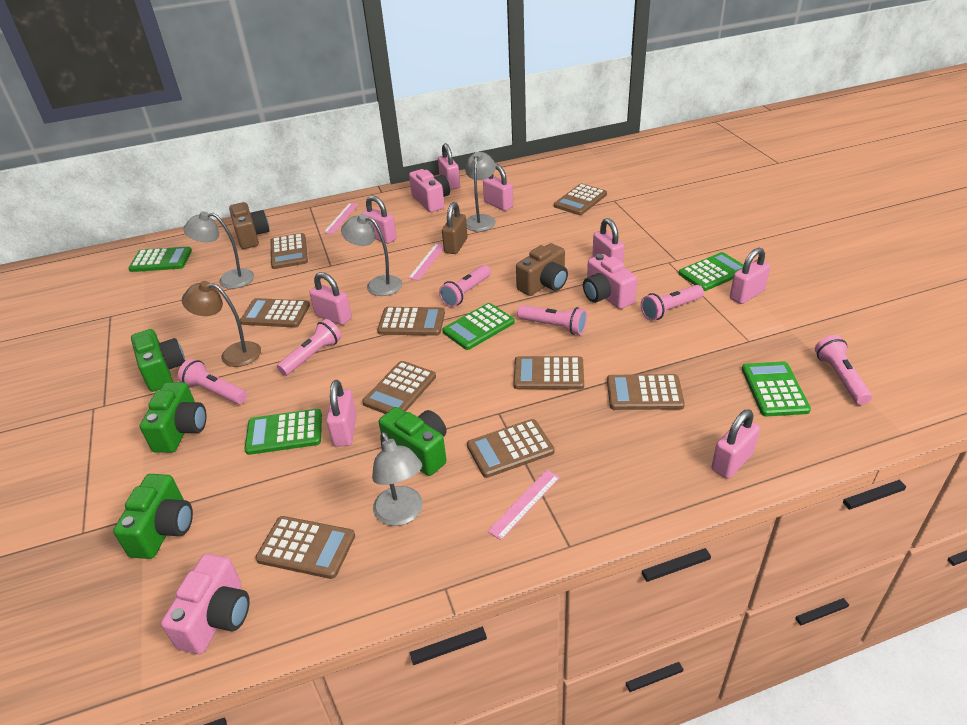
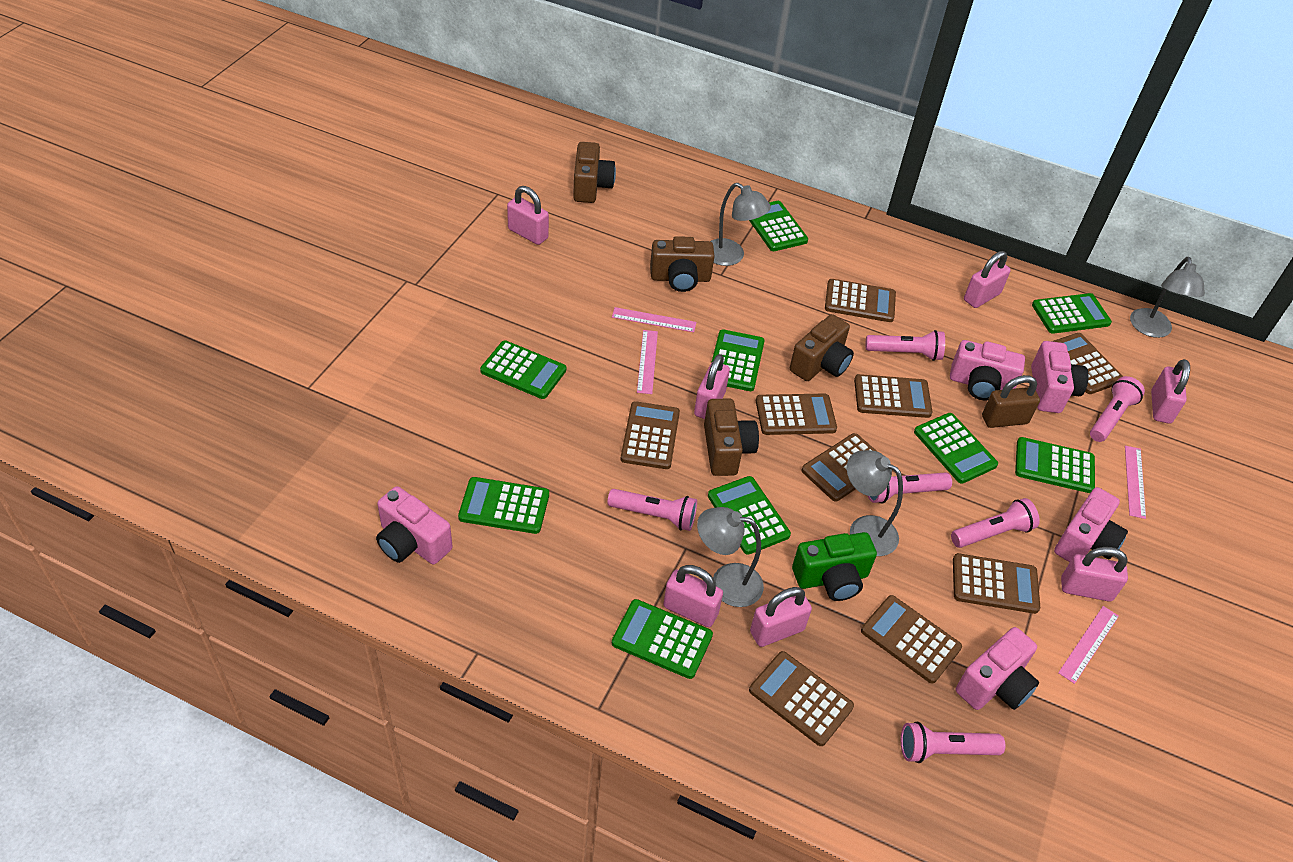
brown camera: [229,202,270,249] [516,243,568,296] = 2 -> [573,142,616,203] [650,236,714,292] [704,399,759,476] [790,314,854,381] = 4
brown lamp: [182,281,261,367] = 1 -> none = 0
green calculator: [128,247,192,272] [245,409,322,455] [442,303,515,350] [679,252,743,291] [742,361,811,416] = 5 -> [458,477,549,534] [480,340,566,399] [612,599,713,679] [708,476,791,555] [711,329,765,391] [749,201,808,251] [914,413,998,484] [1015,437,1095,493] [1032,293,1112,334] = 9
green camera: [113,474,193,559] [131,329,185,392] [140,382,207,453] [379,407,447,476] = 4 -> [792,532,877,601] = 1
pink camera: [161,554,250,654] [409,169,450,212] [583,254,637,309] = 3 -> [376,486,453,564] [950,340,1025,400] [956,627,1039,710] [1031,341,1089,413] [1054,487,1128,562] = 5
pink padlock: [310,272,352,325] [326,380,357,447] [362,196,397,244] [438,143,460,190] [483,164,513,211] [592,218,625,263] [711,409,760,479] [730,247,770,304] = 8 -> [507,186,549,245] [663,565,723,627] [694,354,730,419] [750,587,812,647] [964,251,1011,308] [1061,547,1128,602] [1151,359,1190,424] = 7
pink ruler: [323,203,359,234] [408,243,444,280] [487,470,560,540] = 3 -> [612,307,696,332] [637,330,658,394] [1058,606,1119,684] [1125,446,1146,519] = 4

